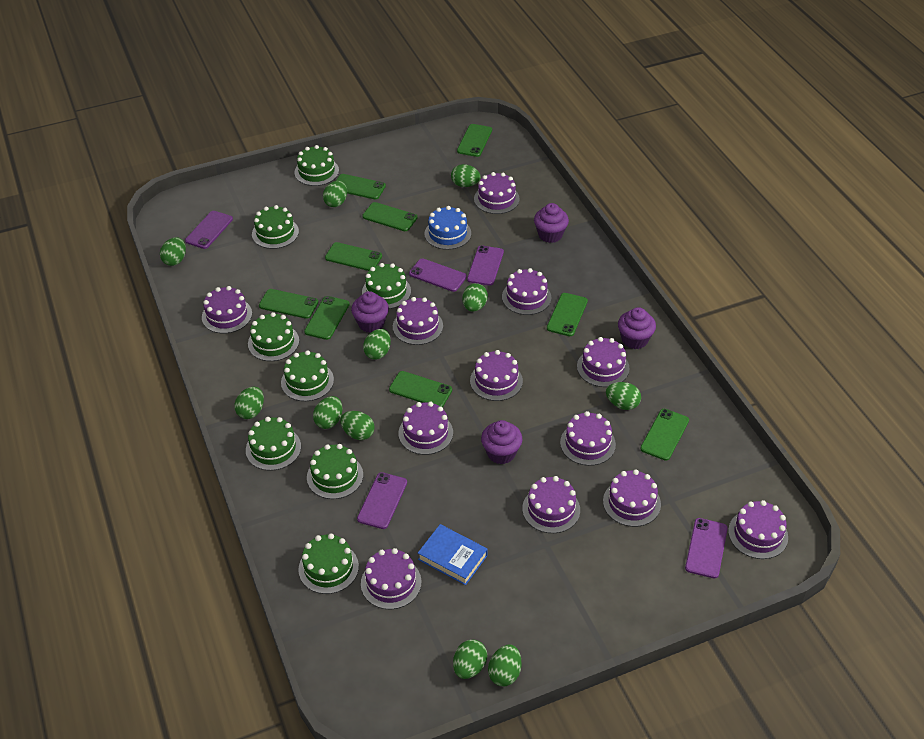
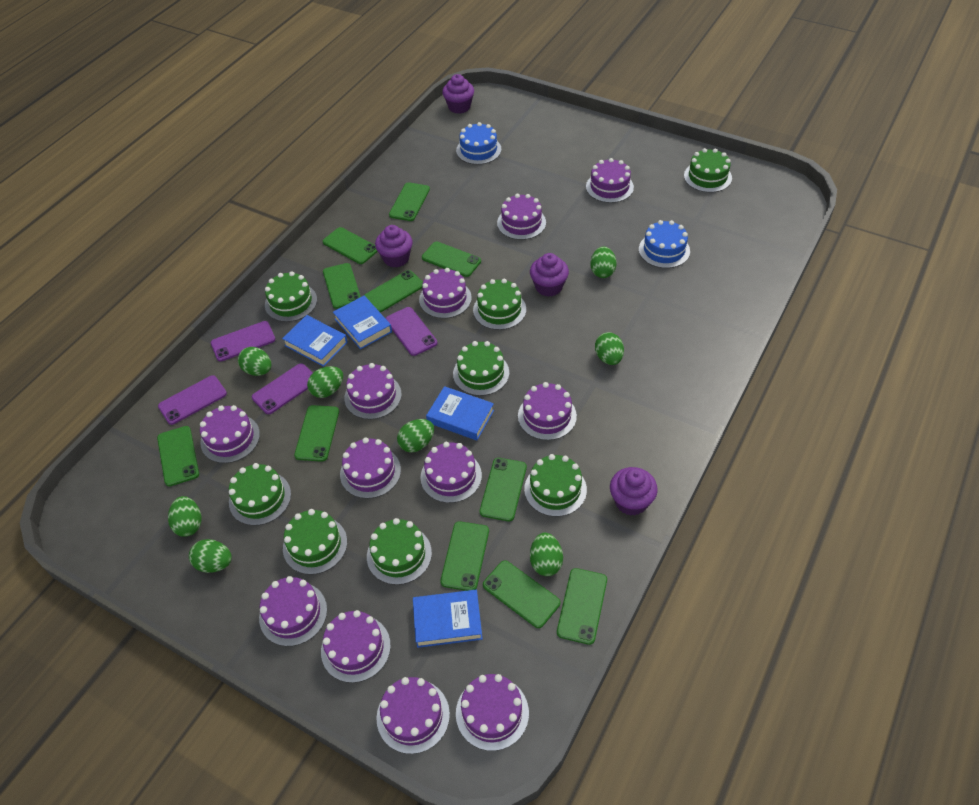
blue book: [418,524,488,585] = 1 -> [282,315,348,367] [333,296,392,349] [413,590,483,648] [426,386,494,440] = 4
blue cake: [424,206,471,250] = 1 -> [456,122,501,165] [639,220,690,268] = 2
green egg: [160,237,186,266] [234,387,264,419] [313,396,342,429] [323,181,347,207] [340,411,375,440] [363,329,391,360] [451,164,481,187] [453,640,487,679] [462,283,488,312] [488,645,521,686] [606,382,641,410] = 11 -> [168,496,202,537] [189,539,232,573] [238,347,271,376] [307,366,343,398] [397,419,434,452] [530,532,563,576] [590,246,617,278] [595,332,624,365] = 8
green phone: [259,289,318,319] [304,296,350,340] [325,242,382,271] [336,174,386,199] [362,202,417,231] [389,371,452,407] [457,124,492,157] [547,293,588,336] [640,409,689,461] = 9 -> [157,426,199,486] [294,405,339,462] [323,227,378,264] [323,263,361,309] [364,270,423,312] [389,182,430,221] [422,242,481,277] [440,521,489,591] [480,458,527,521] [483,560,561,628] [557,568,607,645] = 11
purple phone: [185,211,233,249] [357,472,407,529] [409,258,467,292] [467,245,504,286] [685,518,728,578] = 5 -> [158,375,227,425] [211,321,276,362] [252,363,313,414] [385,307,438,356] = 4

